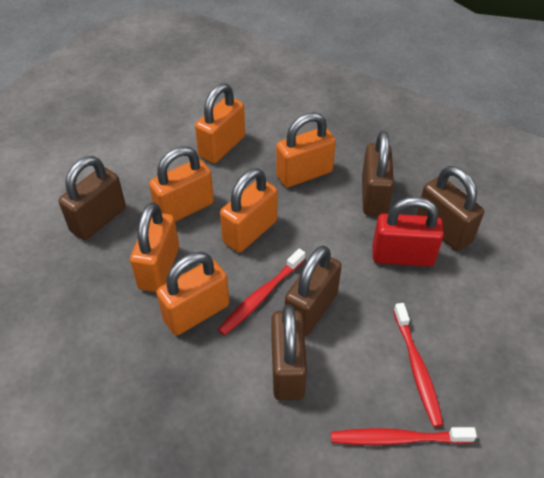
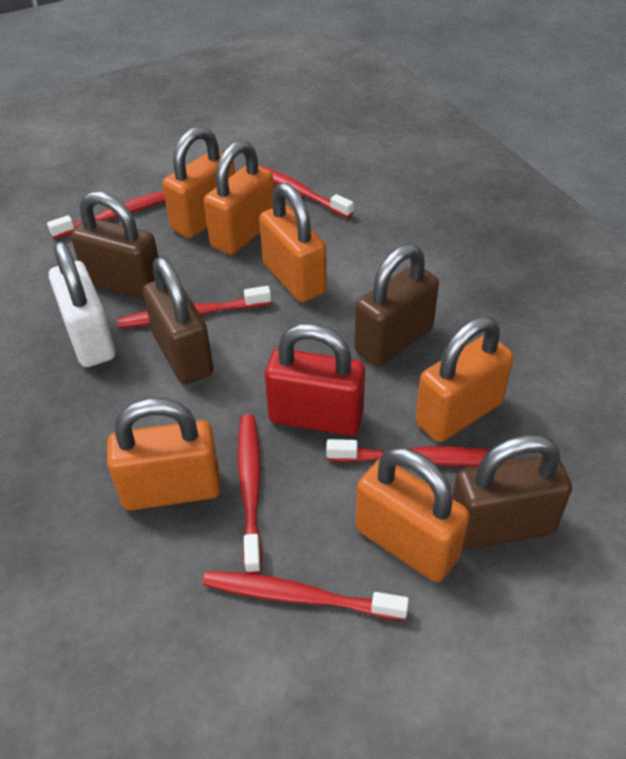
brown padlock: [59,156,126,240] [272,305,307,400] [285,246,342,336] [362,131,394,216] [417,166,484,251] = 5 -> [71,191,158,300] [143,257,213,385] [354,244,439,366] [452,434,572,550] = 4
red toothbrush: [218,249,305,335] [331,427,477,445] [393,303,444,427] = 3 -> [47,191,165,239] [117,286,271,328] [203,571,409,620] [238,414,262,574] [258,165,354,218] [326,439,510,466] = 6
white padlock: none = 0 -> [49,241,115,367] = 1

